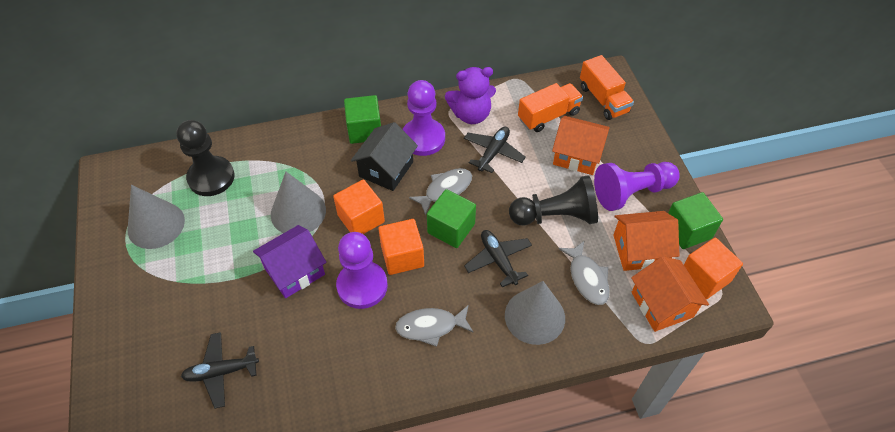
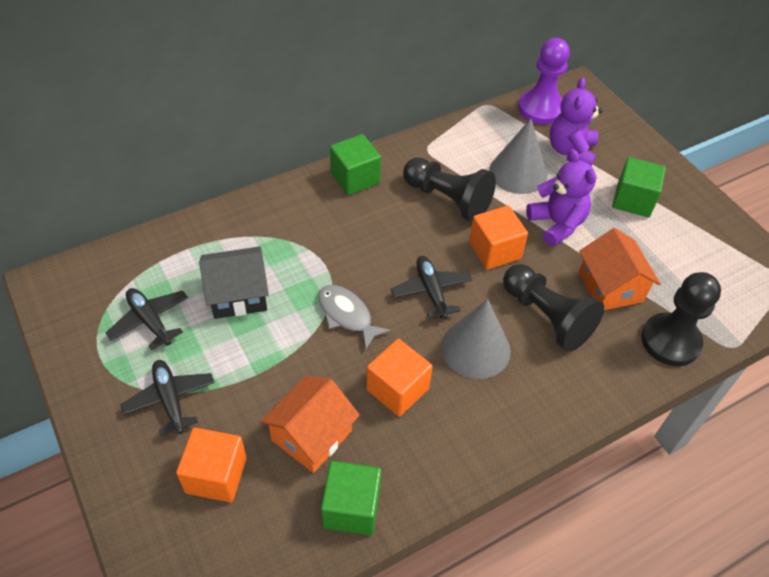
black pawn: [176,120,234,196] [509,175,598,226] = 2 -> [403,157,496,222] [503,264,604,352] [641,272,721,366] = 3
grey cone: [128,185,185,249] [271,172,326,233] [505,281,565,345] = 3 -> [441,299,511,379] [489,119,547,194] = 2
grey fish: [395,305,474,347] [409,168,472,216] [558,240,610,305] = 3 -> [318,285,391,350] = 1
orange house: [552,116,610,175] [613,211,680,271] [631,256,709,332] = 3 -> [260,376,360,473] [579,228,661,310] = 2
orange truck: [518,83,583,132] [580,55,634,120] = 2 -> none = 0
purple house: [253,225,326,298] = 1 -> none = 0
purple pawn: [336,232,388,309] [402,80,445,156] [594,162,680,211] = 3 -> [518,38,570,125] = 1
purple teddy bear: [445,67,496,124] = 1 -> [526,149,597,247] [550,77,603,166] = 2

